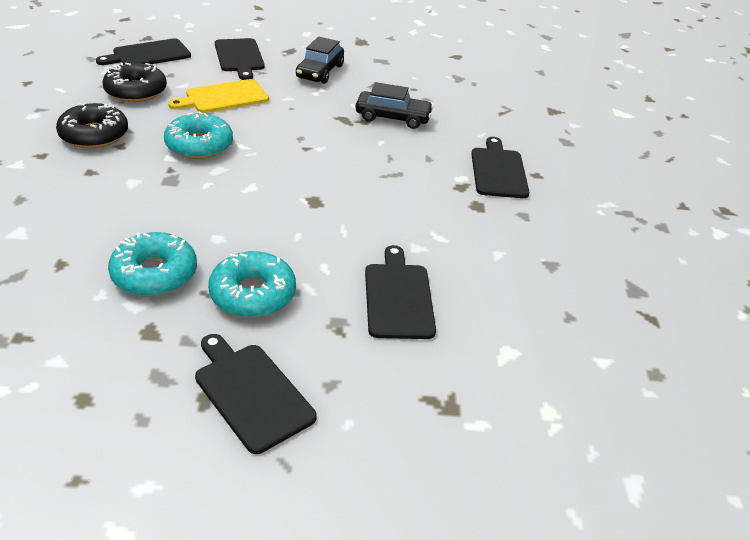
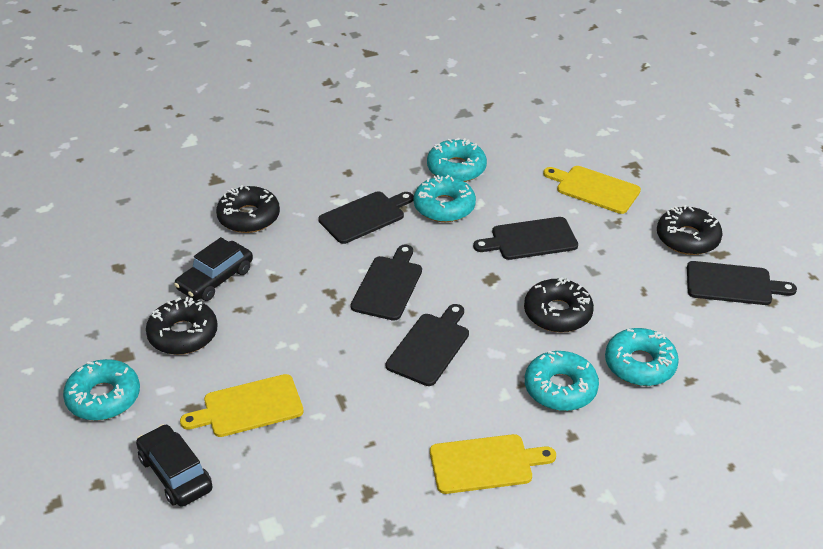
black donut: [56,103,128,148] [102,63,167,102] = 2 -> [146,297,218,355] [216,185,280,233] [524,277,594,333] [657,205,723,255] = 4
turquoise donut: [108,232,197,296] [164,112,233,159] [208,251,296,317] = 3 -> [63,359,140,420] [413,175,476,222] [427,138,487,182] [525,351,599,411] [605,328,679,386] = 5
yellow cutting board: [168,79,269,113] = 1 -> [180,374,304,437] [430,434,556,494] [543,166,641,214] = 3

